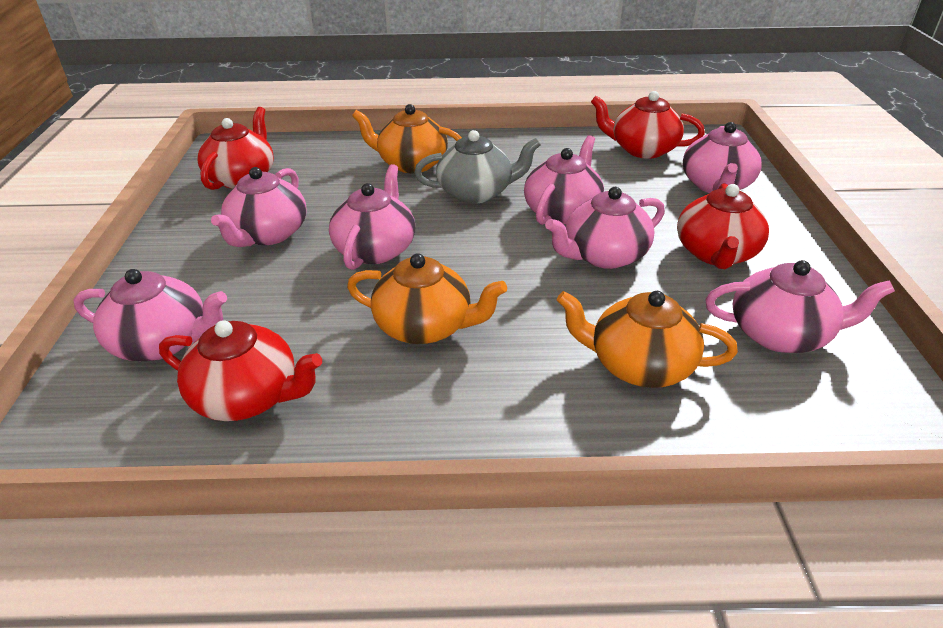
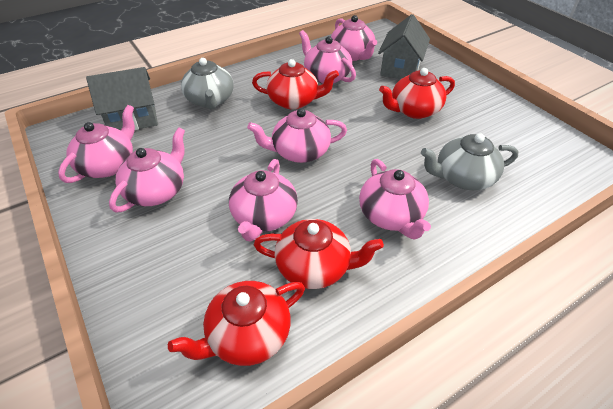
grey house: none = 0 -> [86,67,158,130] [378,14,430,79] = 2
grey teapot: [414,130,541,204] = 1 -> [181,57,233,109] [421,133,519,190] = 2
orange teapot: [347,253,507,344] [352,104,462,173] [557,291,738,388] = 3 -> none = 0

